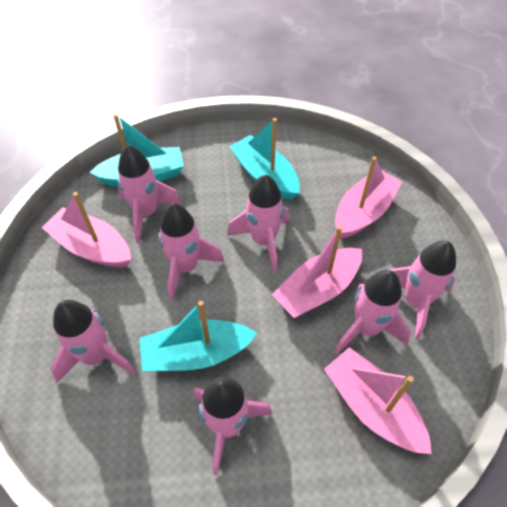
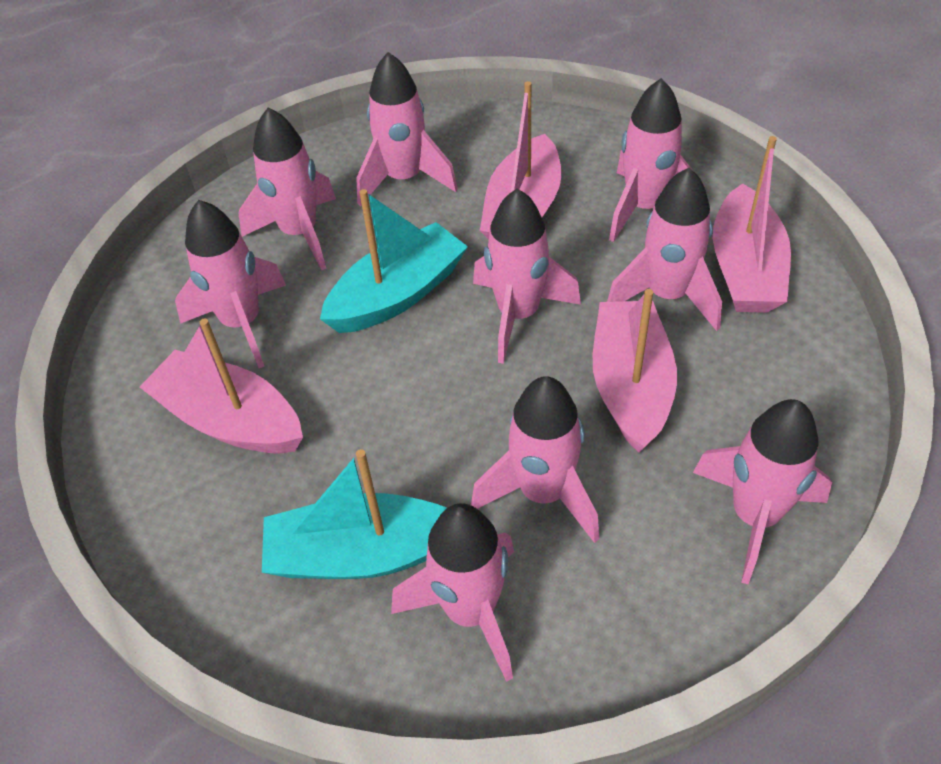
pink rocket: [51,300,135,383] [117,145,181,243] [158,203,224,301] [194,377,273,476] [227,174,289,272] [334,270,411,354] [388,240,456,339] = 7 -> [175,200,286,368] [238,108,336,271] [356,52,458,206] [391,503,514,682] [471,376,599,543] [473,189,581,364] [607,168,722,331] [609,78,705,242] [693,399,832,584] = 9
turquoise boat: [89,114,184,187] [139,301,257,371] [229,118,300,200] = 3 -> [262,449,447,579] [320,189,468,333] = 2

